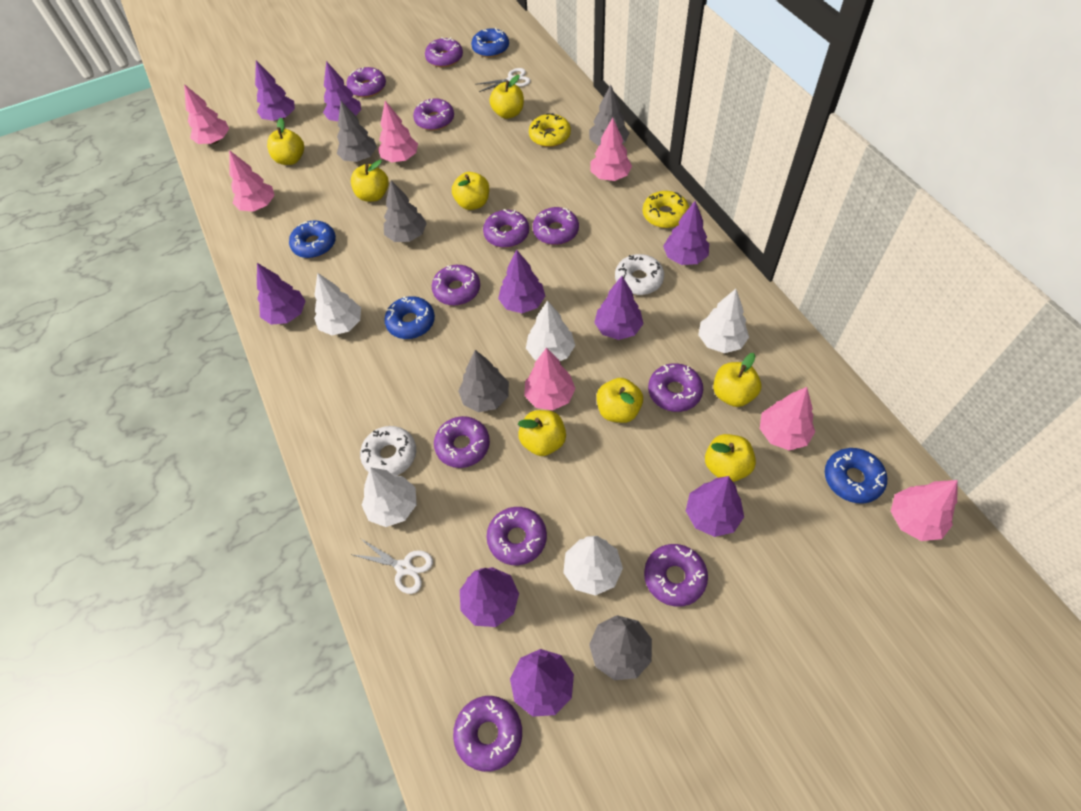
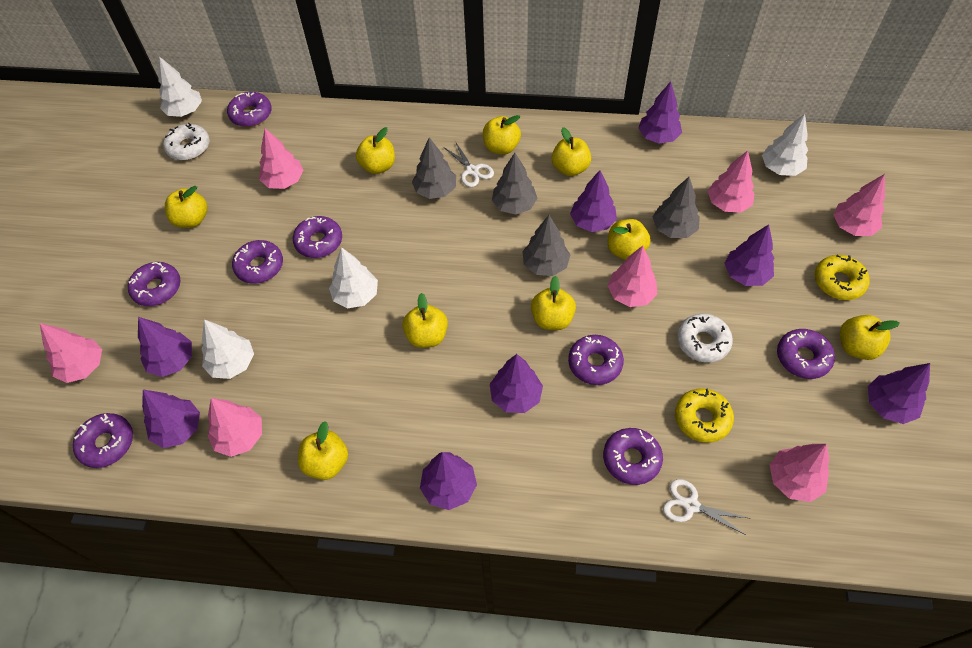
blue donut: [289,221,336,258] [384,296,435,339] [471,28,509,58] [825,448,887,503] = 4 -> none = 0
grey tree: [337,101,377,162] [384,180,427,242] [458,350,509,412] [589,85,629,146] [589,615,652,680] = 5 -> [412,137,456,199] [492,153,538,214] [522,215,570,276] [653,177,700,238] = 4
purple donut: [346,67,386,98] [413,98,454,131] [425,37,463,67] [432,265,480,306] [434,416,490,468] [453,696,522,772] [483,209,529,248] [486,507,547,565] [533,207,579,245] [644,544,708,607] [648,363,703,412] = 11 -> [73,413,133,468] [128,262,181,306] [227,92,272,127] [232,240,283,284] [293,216,342,258] [568,335,624,385] [603,428,663,485] [777,329,835,379] = 8
purple tree: [255,61,295,121] [257,263,306,325] [323,61,361,121] [460,567,519,627] [498,250,545,313] [510,649,574,717] [594,276,644,340] [663,201,709,265] [686,476,744,537] = 9 -> [138,317,192,377] [142,390,200,448] [420,452,477,510] [490,354,543,413] [570,170,617,232] [638,82,682,144] [724,224,774,286] [868,363,930,424] = 8
white tree: [314,273,361,335] [362,467,417,527] [526,300,575,361] [563,536,623,596] [698,289,749,353] = 5 -> [158,56,202,117] [201,319,254,379] [329,247,378,308] [762,114,808,176] = 4
yellow apple: [267,117,304,165] [351,160,389,202] [452,172,489,210] [489,75,524,119] [518,410,566,456] [597,378,643,423] [705,434,756,482] [713,353,761,407] = 8 -> [165,186,207,228] [298,421,348,480] [356,127,395,174] [402,293,448,348] [483,115,521,155] [531,276,576,330] [552,127,591,176] [608,219,651,260] [840,315,900,360] = 9

